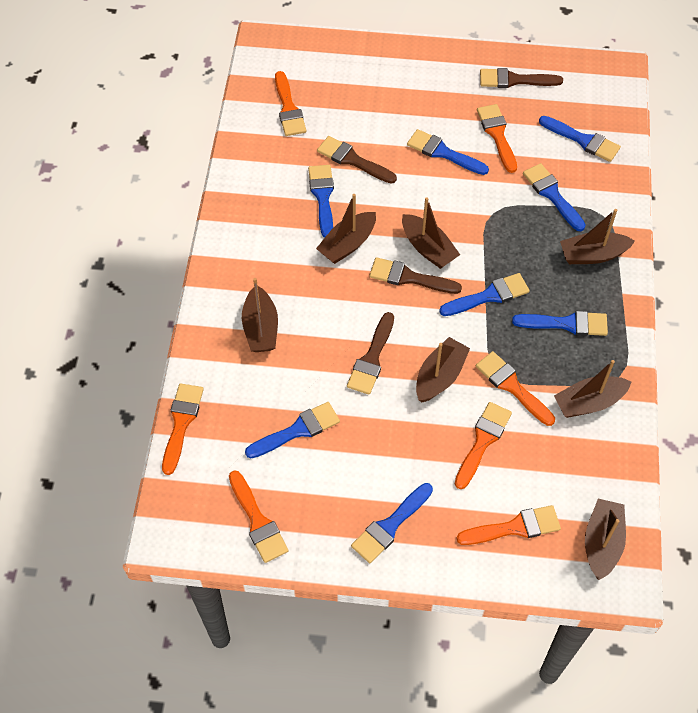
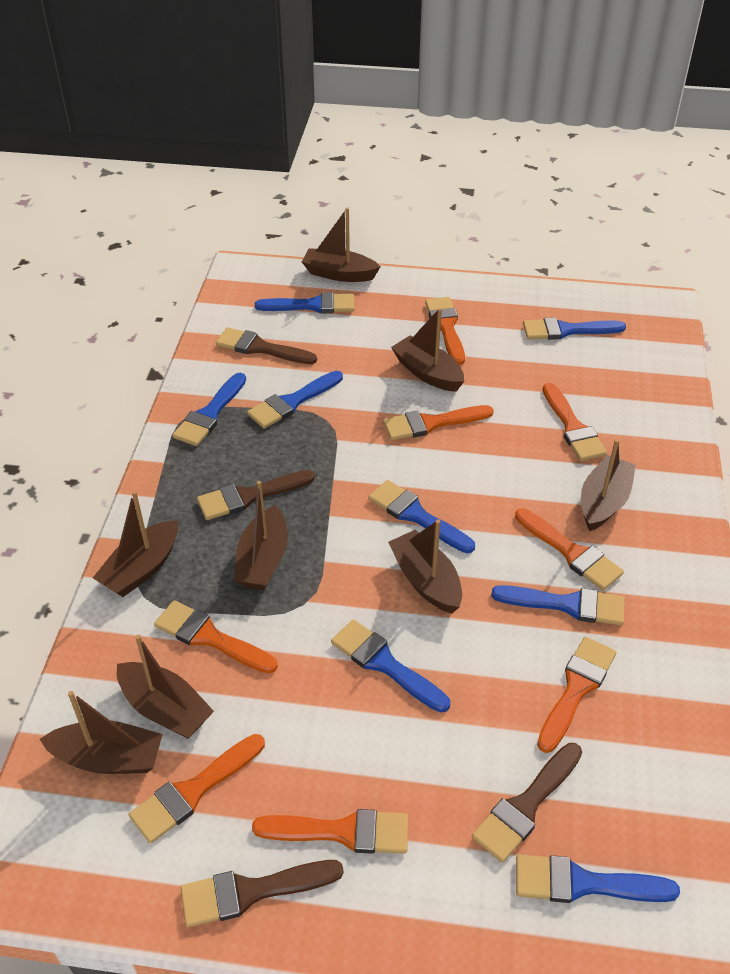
brown boat: [242,278,278,352] [316,194,376,264] [402,197,460,269] [416,337,470,402] [554,360,631,418] [560,209,635,264] [585,499,626,580] = 7 -> [40,691,163,774] [93,491,178,597] [117,635,214,739] [234,481,288,590] [302,207,380,282] [388,519,462,614] [391,308,464,392] [581,439,636,531] = 8
orange brush: [162,383,204,475] [229,470,288,563] [275,71,306,136] [455,402,512,489] [456,505,561,545] [476,351,555,426] [477,104,517,173] = 7 -> [129,734,265,844] [154,600,278,674] [252,809,408,854] [383,405,494,440] [425,297,465,365] [515,508,624,591] [537,637,616,753] [543,383,607,461] = 8

